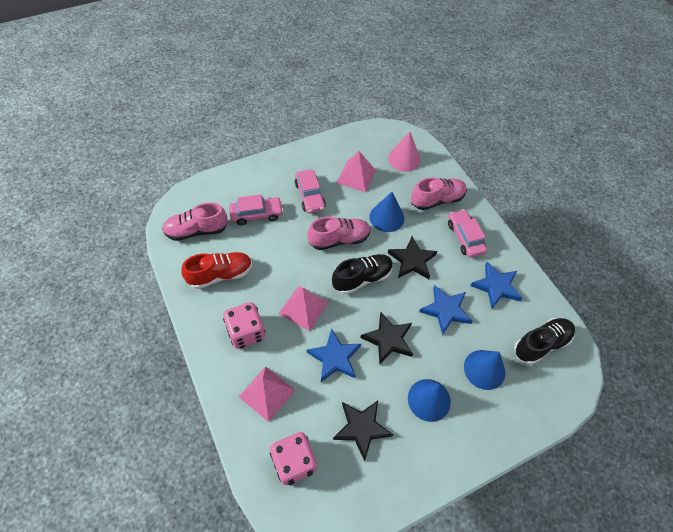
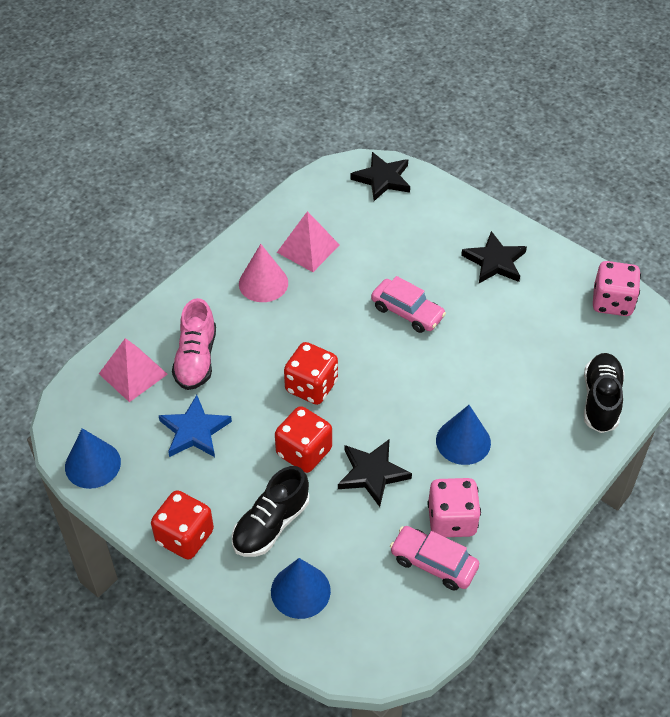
blue star: [307,328,361,382] [419,285,473,335] [470,262,523,308] = 3 -> [158,395,232,457] = 1
pink car: [229,194,284,225] [295,169,326,213] [448,209,487,257] = 3 -> [371,276,446,333] [390,526,479,591] = 2
pink pyramid: [239,366,295,422] [278,286,329,331] [337,151,376,192] = 3 -> [99,338,168,402] [277,211,339,272] = 2
pink shoe: [162,202,228,241] [307,217,371,250] [411,177,467,210] = 3 -> [172,298,216,390] = 1
red dice: none = 0 -> [151,490,214,560] [275,406,332,473] [284,342,338,405] = 3
red shoe: [181,252,252,289] = 1 -> none = 0

